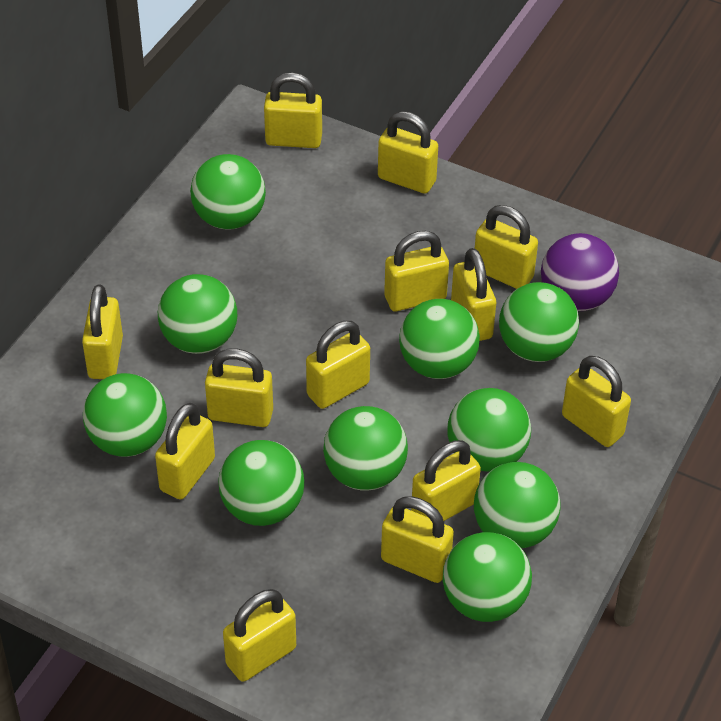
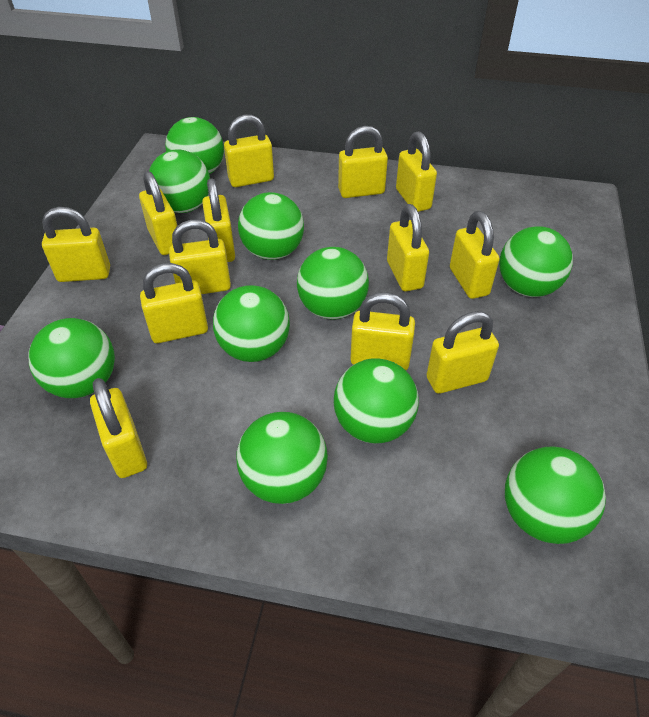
purple ball: [541,233,619,311] = 1 -> none = 0

